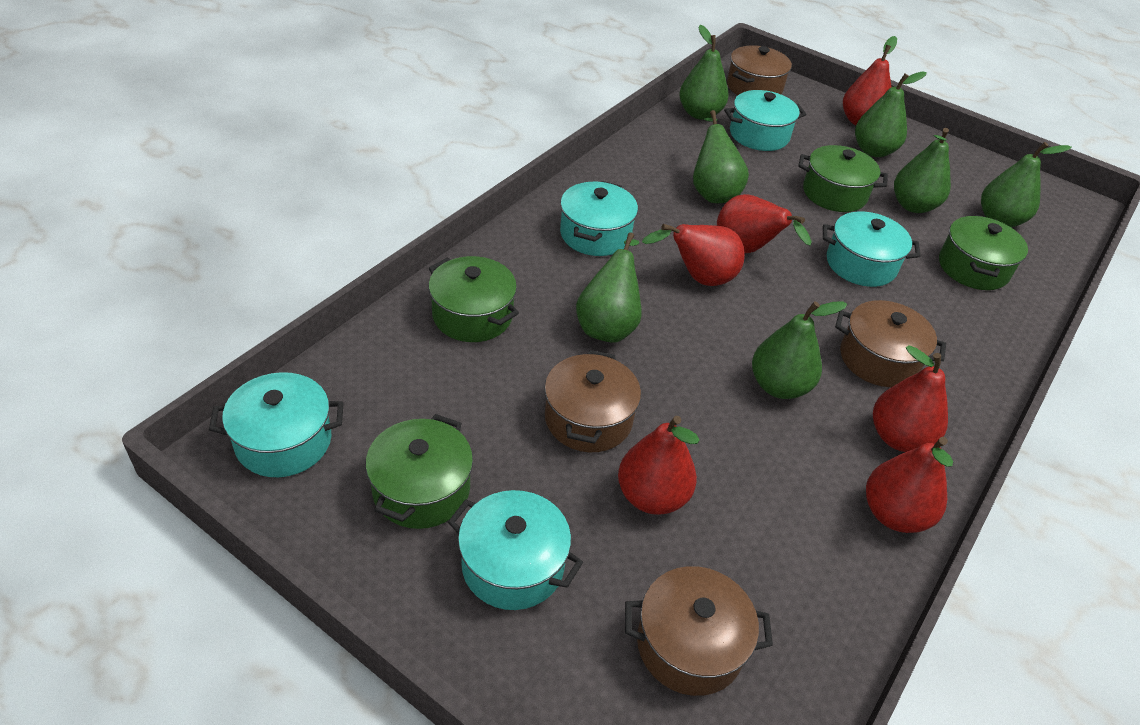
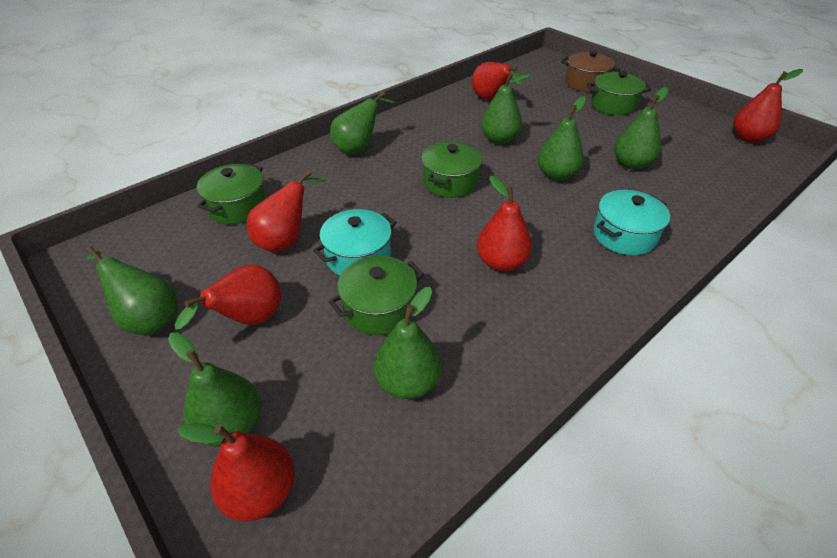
brown pot: [544,350,641,452] [625,566,773,696] [727,46,792,95] [835,300,946,387] = 4 -> [561,51,620,92] = 1
turquoise pot: [209,372,344,477] [448,490,583,610] [560,181,638,256] [724,90,806,151] [823,212,920,287] = 5 -> [313,209,397,276] [593,190,670,255] = 2

